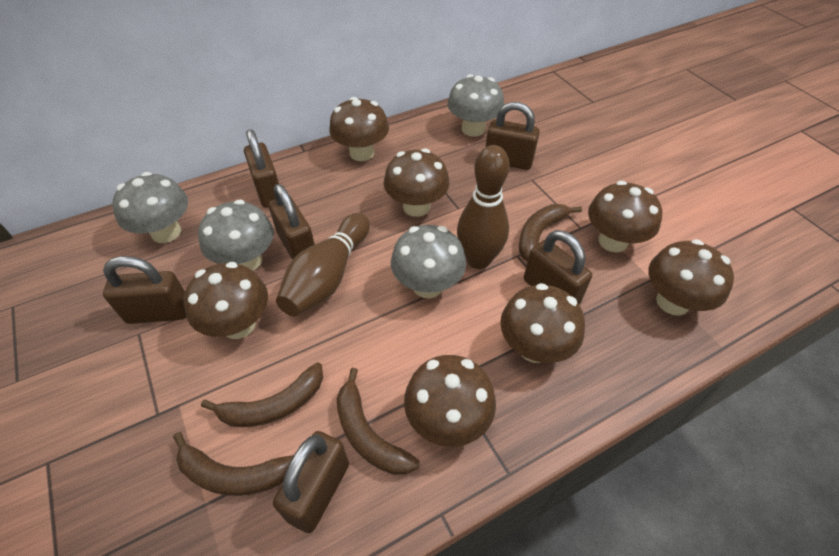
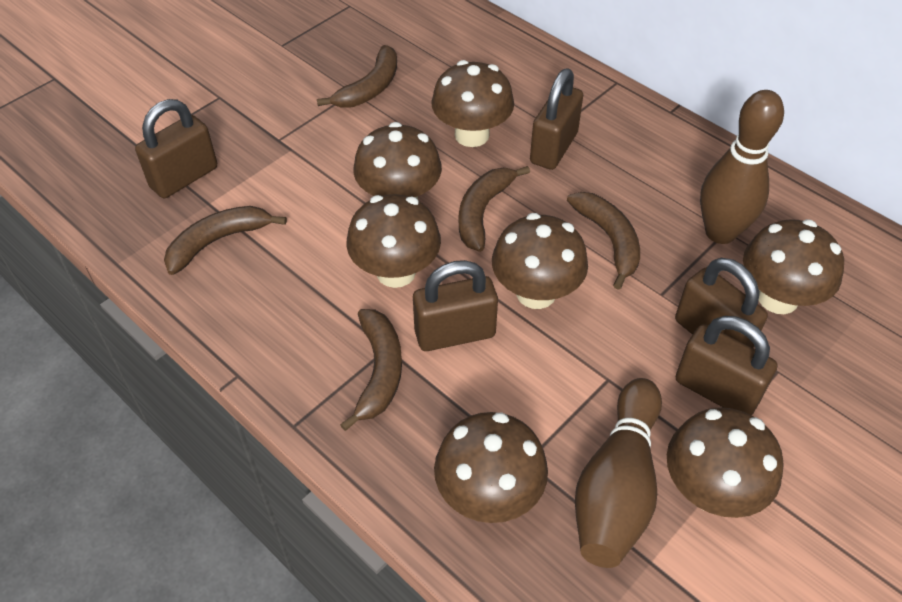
brown banana: [173,432,294,496] [201,362,323,427] [337,368,420,475] [519,204,582,261] = 4 -> [164,206,287,275] [317,45,397,108] [340,309,402,431] [459,166,530,252] [567,192,640,290] = 5
brown padlock: [103,256,186,324] [244,129,279,208] [268,184,315,259] [273,431,349,533] [486,102,540,170] [524,230,592,304] = 6 -> [135,99,217,198] [413,260,498,351] [530,68,583,170] [675,258,768,348] [676,316,777,415] = 5
grey mushroom: [112,172,188,243] [198,200,274,271] [391,225,466,298] [447,74,504,137] = 4 -> none = 0

